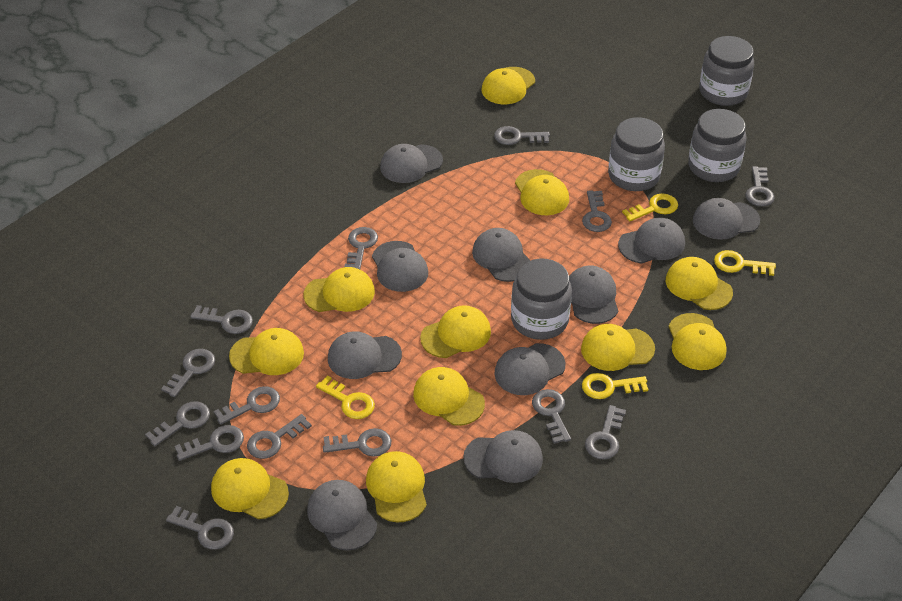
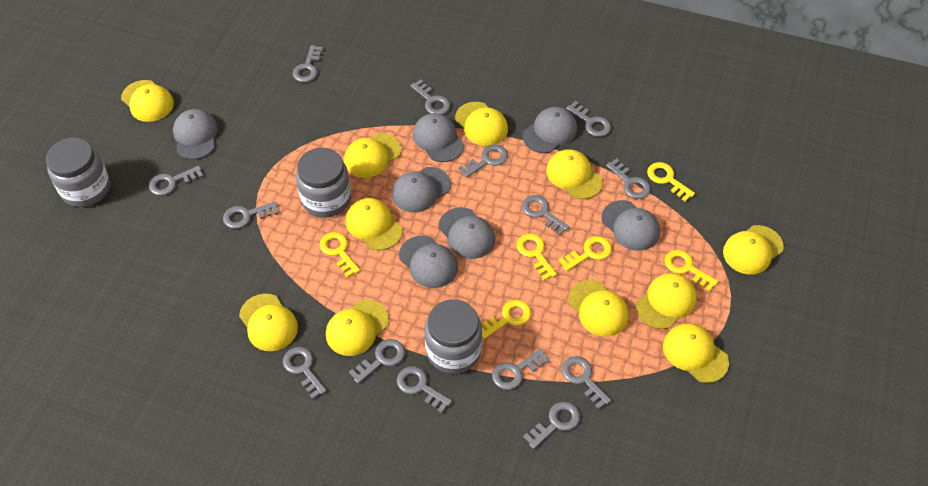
grey cap: [307,480,377,551] [328,331,402,379] [372,241,428,292] [380,144,443,183] [463,430,543,483] [472,228,531,282] [494,343,566,395] [569,266,618,324] [618,218,685,264] [693,198,760,240] = 10 -> [173,109,218,160] [392,167,451,212] [399,236,458,288] [413,113,464,162] [439,207,495,259] [522,107,577,153] [601,200,660,251] = 7
grey jar: [511,259,572,340] [608,117,665,191] [688,109,747,182] [699,36,754,106] = 4 -> [46,138,110,207] [296,148,351,218] [425,299,482,374] = 3
yellow key: [316,375,375,419] [582,373,648,399] [622,194,678,222] [714,250,776,276] = 4 -> [320,232,360,278] [482,300,531,339] [516,234,557,281] [558,236,612,271] [647,162,695,202] [665,250,718,291] = 6

